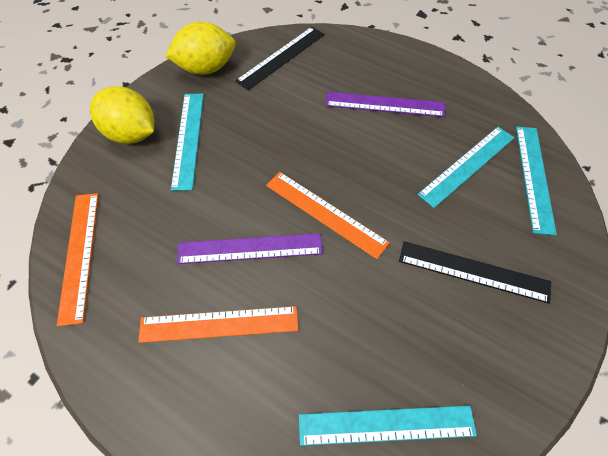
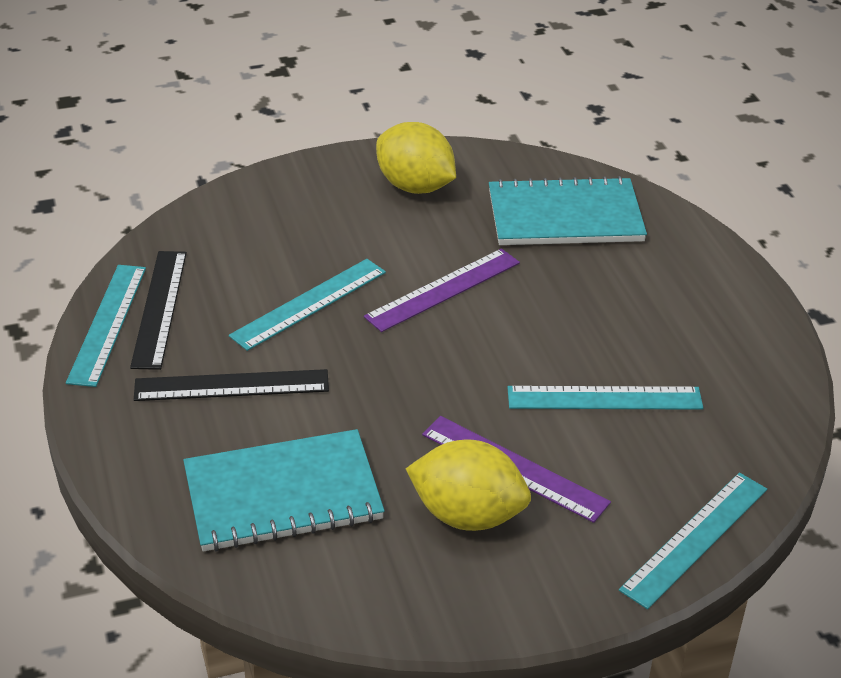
orange ruler: [57,193,99,326] [138,306,298,343] [266,172,390,259] = 3 -> none = 0
turquoise notebook: none = 0 -> [183,429,385,552] [489,176,647,245] = 2

